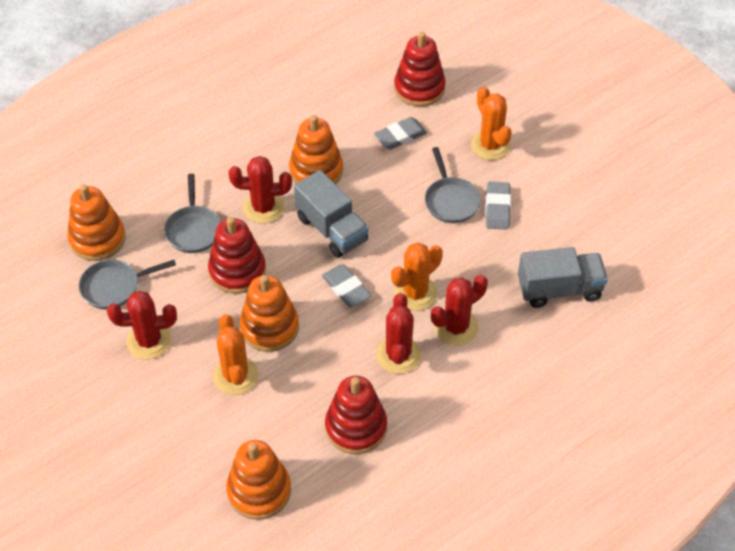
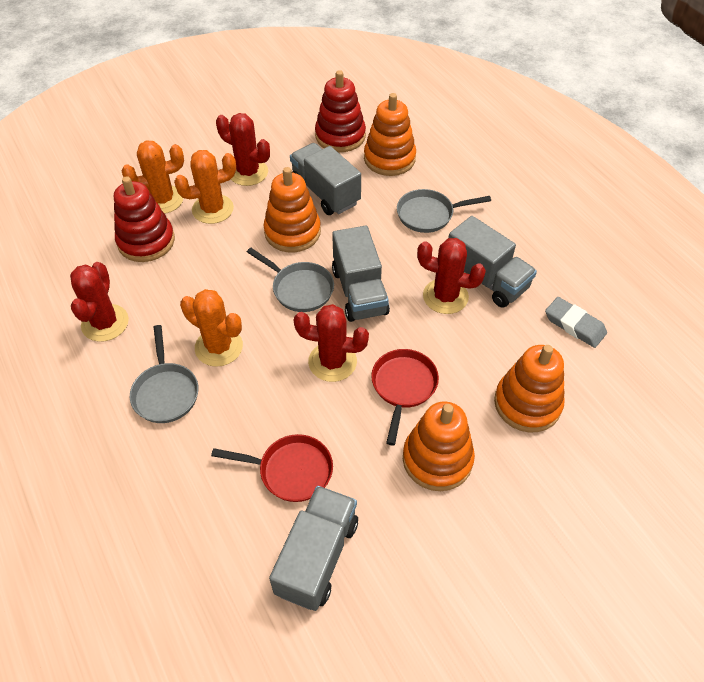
grey eraser: [322,264,372,307] [374,117,427,150] [486,182,511,230] = 3 -> [545,297,607,348] = 1
grey truck: [294,170,368,258] [518,247,608,308] = 2 -> [269,486,358,611] [290,143,361,215] [332,226,390,322] [448,216,537,308] = 4
red pan: none = 0 -> [211,434,333,502] [371,349,439,445] = 2
red stacking toy: [208,217,266,294] [325,376,387,454] [394,32,446,107] = 3 -> [114,176,175,262] [315,70,366,152] = 2

